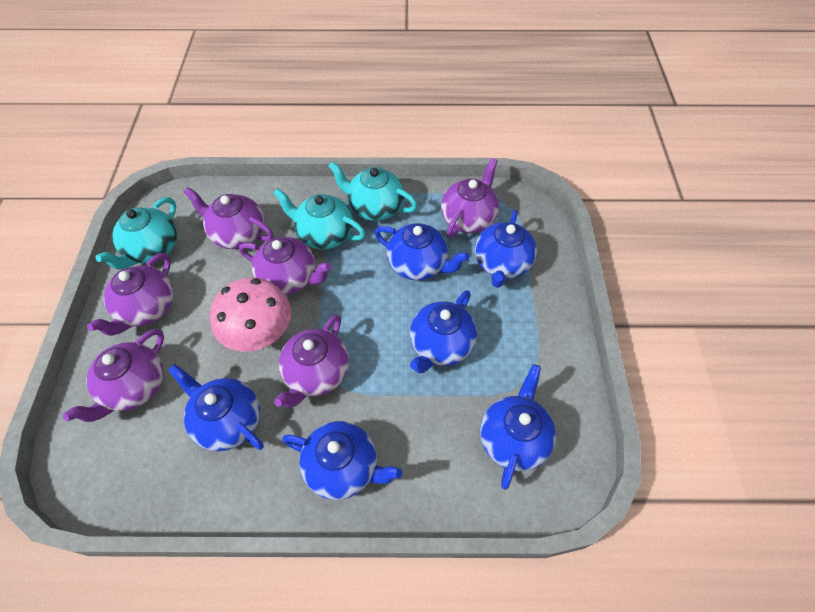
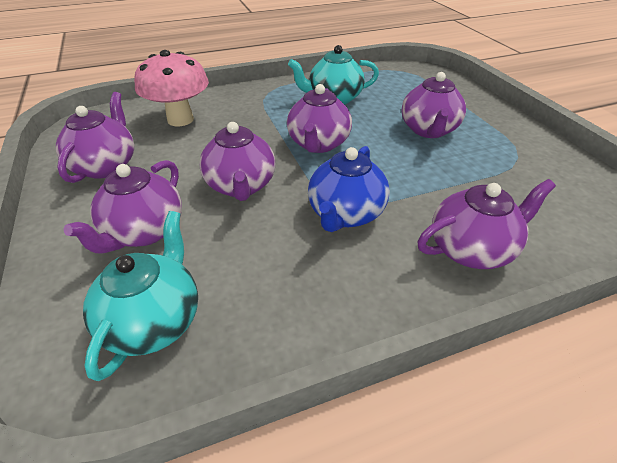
blue teapot: [168,364,264,451] [282,421,402,500] [374,223,469,280] [410,290,477,373] [475,210,537,288] [480,364,556,490] = 6 -> [308,146,390,232] = 1
turquoise teapot: [96,197,177,270] [273,188,366,249] [328,161,417,221] = 3 -> [83,211,198,381] [288,45,379,105] = 2

